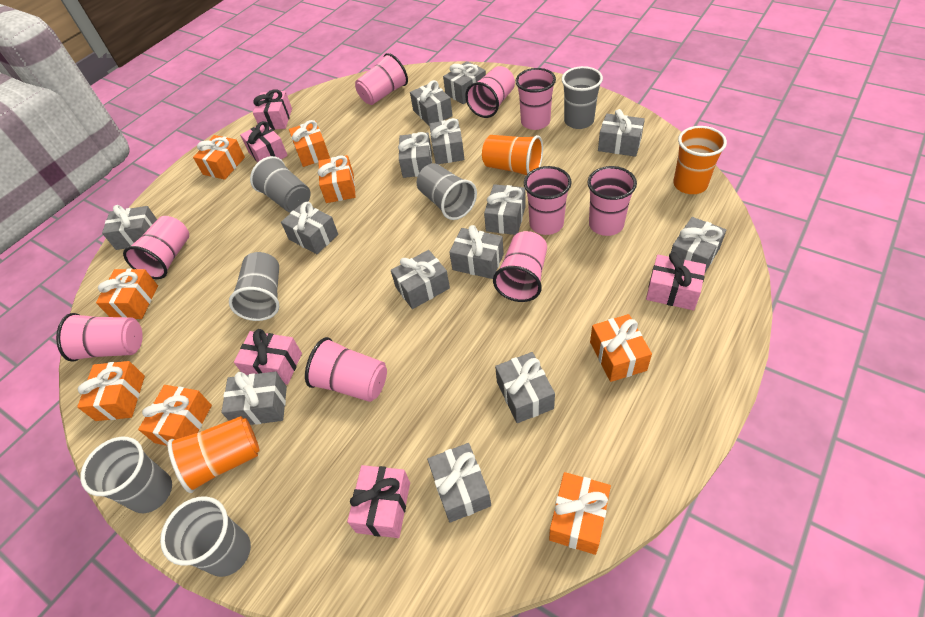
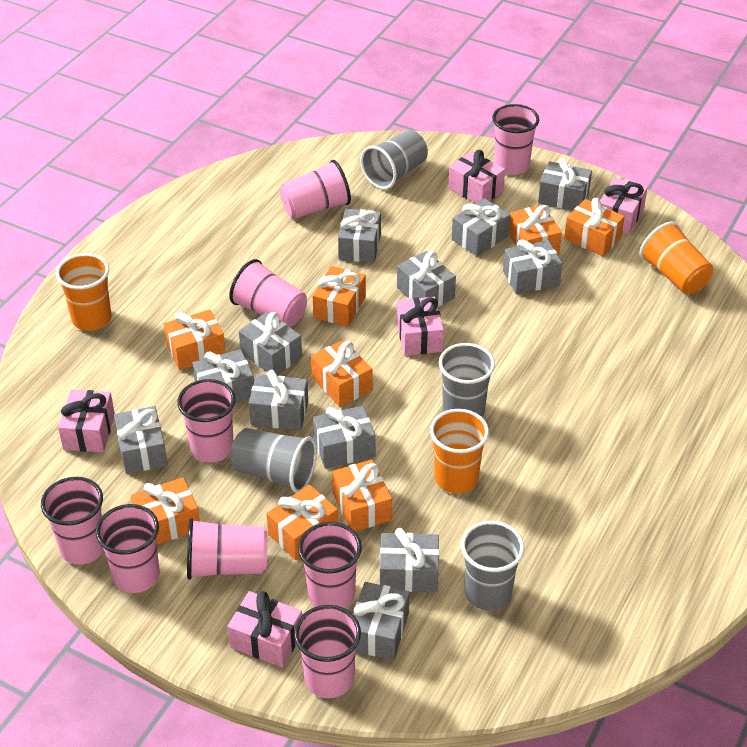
grey cup: [80,437,172,513] [160,496,251,577] [229,252,279,321] [250,156,311,212] [417,163,477,220] [562,66,603,129] = 6 -> [230,428,317,493] [360,130,428,190] [439,343,495,417] [461,521,525,610] = 4
grey gift: [102,205,157,250] [221,371,287,425] [281,202,338,254] [391,250,450,309] [398,132,432,178] [410,80,453,127] [427,443,491,523] [429,118,464,164] [443,61,486,104] [449,225,504,279] [484,184,526,235] [495,352,555,423] [598,109,645,157] [671,217,726,272] = 14 -> [114,406,168,474] [192,349,254,403] [239,312,302,375] [249,370,308,431] [313,406,375,468] [338,209,381,263] [353,582,409,660] [380,528,439,592] [397,251,456,307] [452,198,510,256] [503,240,562,294] [538,158,592,211] = 12

